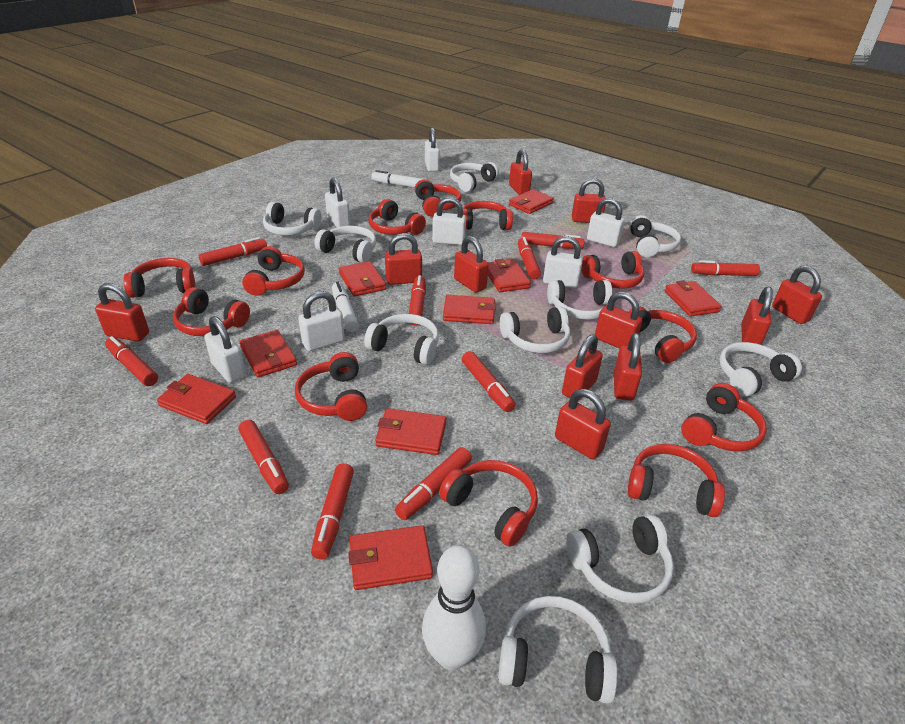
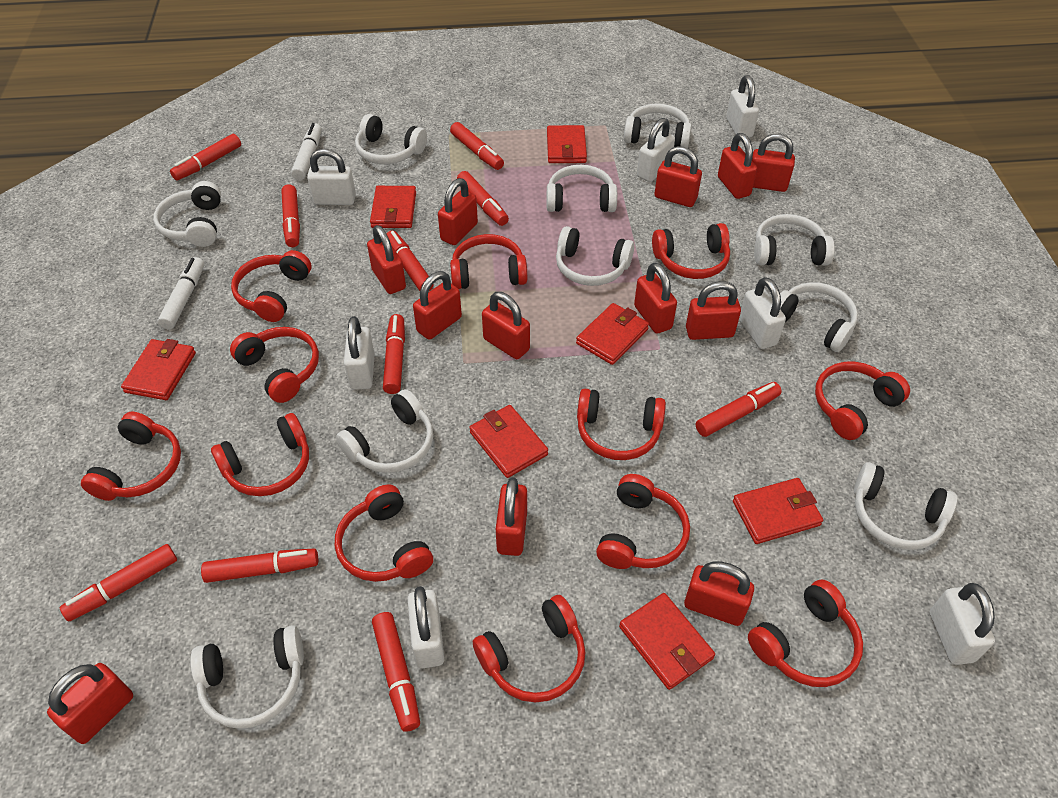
red padlock: [95,283,149,342] [385,233,422,285] [454,236,489,293] [509,149,532,195] [555,389,611,459] [562,334,603,400] [572,178,606,223] [595,291,642,349] [614,333,642,401] [741,286,773,345] [772,266,822,324] = 11 -> [47,663,133,744] [367,225,406,294] [413,271,462,340] [438,178,478,245] [482,292,530,359] [496,478,527,556] [634,263,677,334] [654,146,702,207] [684,561,754,626] [686,281,741,340] [718,133,757,199] [752,134,795,192] = 12
red wallet: [157,374,236,424] [239,330,297,377] [339,261,386,297] [348,525,433,590] [375,408,447,455] [443,295,496,324] [488,259,531,292] [509,189,554,214] [664,280,722,317] = 9 -> [121,339,196,400] [370,186,416,228] [469,405,548,478] [547,125,587,163] [576,303,649,365] [619,593,715,690] [733,478,823,544] = 7
white bowling pin: [422,545,486,670] = 1 -> none = 0

